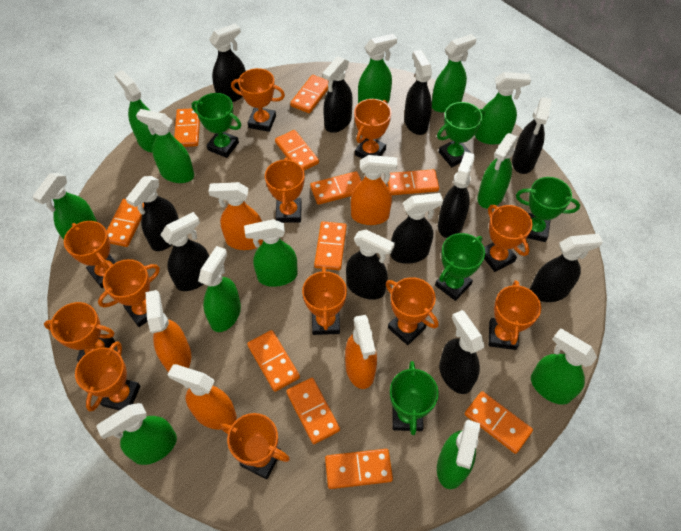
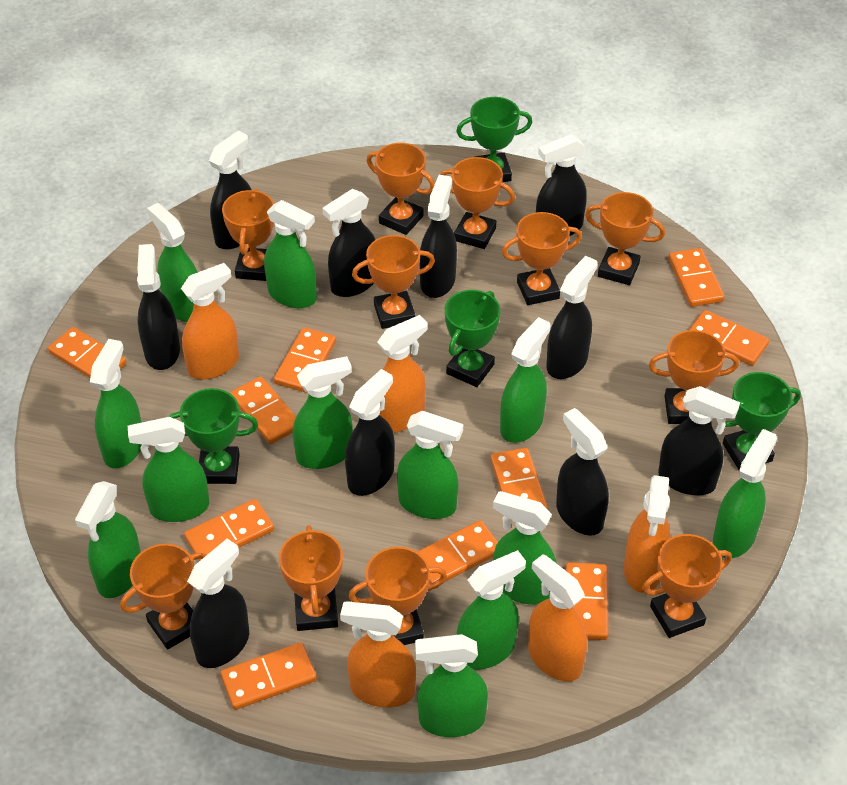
black spray bottle: [126,176,179,251] [160,212,209,291] [209,23,246,102] [322,56,353,133] [346,229,395,300] [390,193,443,264] [404,50,432,135] [438,152,475,238] [439,310,484,394] [512,97,552,174] [530,234,603,302] = 11 -> [137,244,180,370] [187,538,249,668] [209,131,252,249] [322,189,376,297] [345,369,395,496] [419,175,457,298] [536,134,587,236] [546,256,597,379] [556,408,609,536] [658,386,740,495] = 10
green trophy: [192,93,241,158] [390,361,439,435] [435,233,485,301] [437,102,485,167] [516,177,580,242] = 5 -> [168,388,258,484] [445,290,501,387] [456,97,533,182] [723,372,801,470] = 4
orange domino: [107,199,144,247] [174,108,200,147] [247,330,300,392] [275,130,319,171] [286,378,340,444] [290,75,329,113] [310,171,361,205] [314,221,347,270] [325,449,393,489] [387,169,439,195] [464,391,533,454] = 11 -> [48,327,126,378] [184,499,274,561] [221,642,317,710] [230,376,296,444] [274,327,336,393] [417,520,498,584] [490,448,548,509] [565,562,608,640] [668,248,725,307] [689,310,769,366] = 10
orange trophy: [44,302,115,362] [64,221,116,288] [75,341,140,411] [98,259,160,327] [221,413,290,479] [231,68,285,132] [265,157,305,223] [302,266,347,335] [354,99,391,159] [386,277,439,345] [484,205,533,272] [489,280,541,350] = 12 -> [120,544,207,649] [222,189,274,281] [279,525,343,631] [349,547,447,645] [352,235,435,329] [366,143,435,235] [440,157,515,249] [502,212,582,305] [585,192,665,285] [642,534,732,638] [649,330,739,424] = 11

